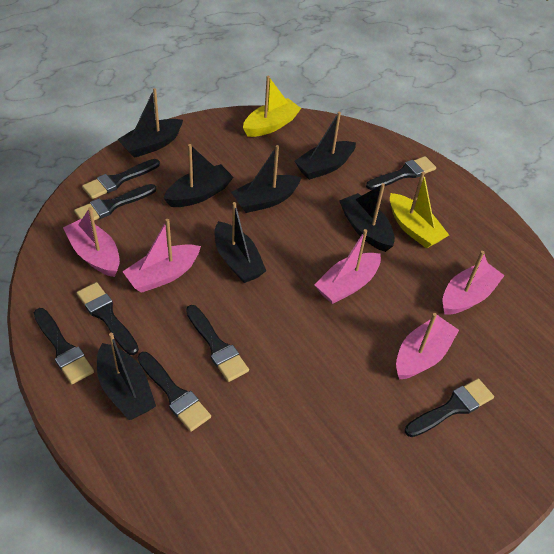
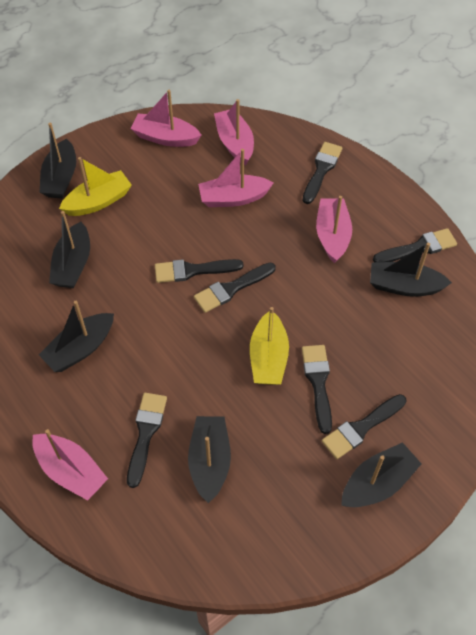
black boat: [97,333,156,420] [118,88,183,158] [163,144,234,207] [215,202,266,283] [231,145,301,213] [295,112,356,180] [339,183,395,252] = 7 -> [39,301,114,372] [40,123,76,198] [49,211,90,288] [188,416,231,503] [341,442,421,507] [370,242,452,297] = 6
black brush: [34,308,94,384] [74,184,156,220] [76,282,139,355] [82,159,160,199] [138,352,211,432] [186,305,249,382] [366,156,436,190] [405,378,494,437] = 8 -> [127,393,167,488] [155,259,244,283] [194,262,276,313] [302,345,332,434] [303,142,342,204] [322,394,406,459] [373,228,457,262] = 7

